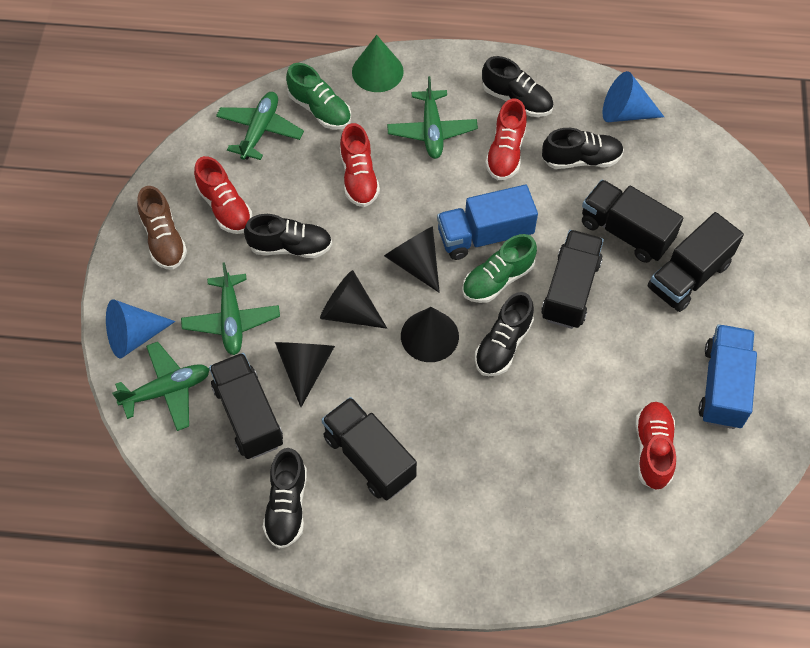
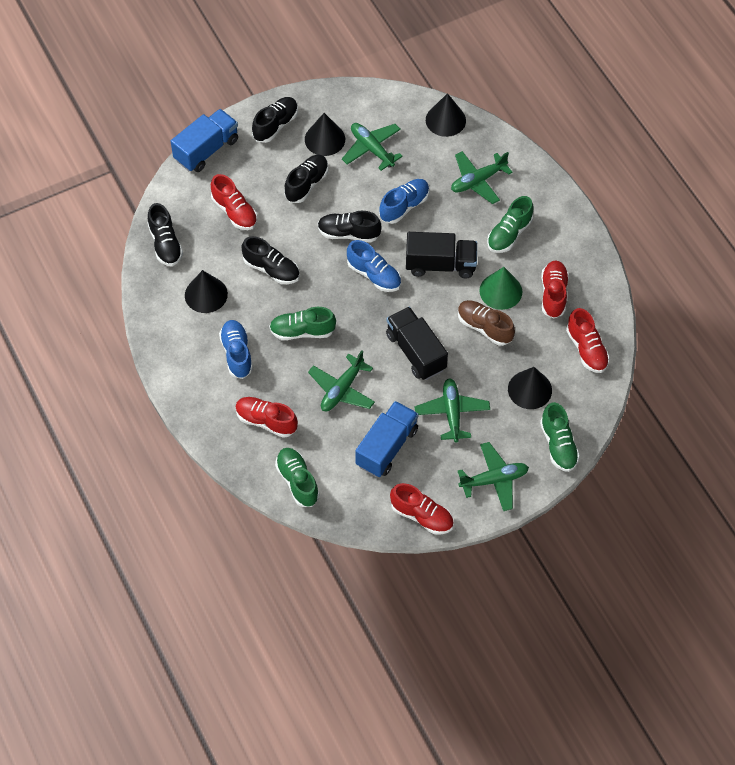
black truck: [209,353,283,459] [321,397,417,500] [541,230,604,329] [582,180,683,263] [648,212,744,312] = 5 -> [386,307,448,380] [406,232,477,278] = 2
blue cone: [106,299,175,359] [603,71,664,122] = 2 -> none = 0
blue shoe: none = 0 -> [219,320,253,379] [347,240,401,292] [379,179,429,224] = 3
green plane: [112,342,210,431] [181,262,280,355] [216,92,304,160] [387,76,478,159] = 4 -> [308,351,375,411] [342,123,403,171] [415,378,490,442] [451,151,513,204] [458,442,529,511] = 5
green shoe: [286,63,351,129] [462,234,537,303] = 2 -> [269,307,336,340] [275,448,319,507] [487,196,533,253] [540,402,580,472] = 4
red shoe: [194,156,252,234] [340,123,380,207] [485,99,527,180] [635,402,676,491] = 4 -> [211,174,258,230] [235,397,298,438] [390,483,454,535] [541,261,569,319] [566,308,610,373] = 5

